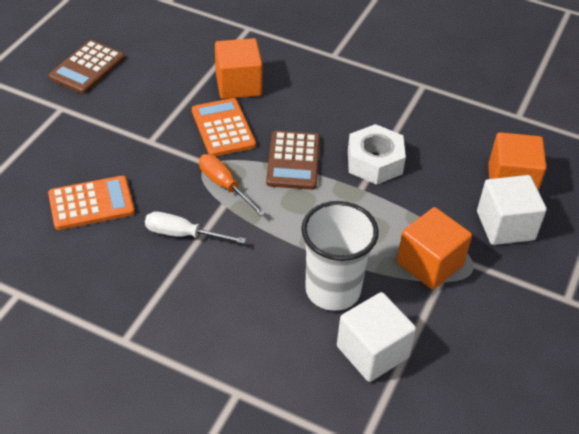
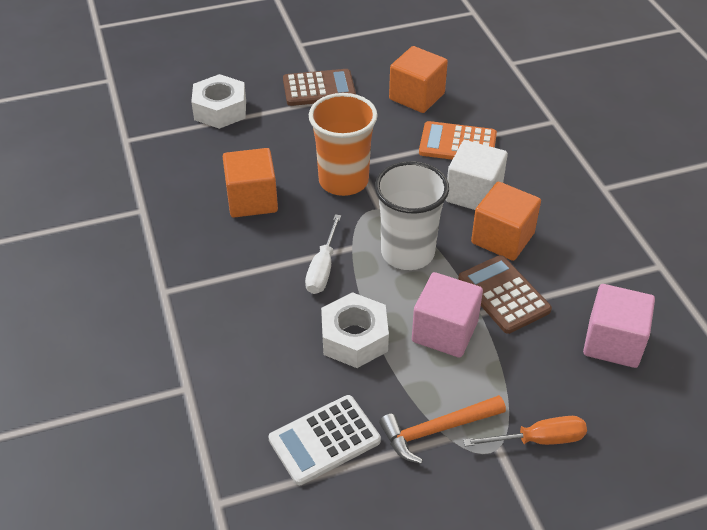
orange calculator: [48,176,135,230] [192,98,256,156] = 2 -> [419,121,497,160] = 1
orange cup: none = 0 -> [309,93,378,196] = 1
orange hammer: none = 0 -> [379,395,506,464] = 1
pink cube: none = 0 -> [412,272,483,358] [583,284,655,368] = 2
white calculator: none = 0 -> [269,395,381,485] = 1
white cube: [337,292,416,382] [477,175,547,245] = 2 -> [446,140,508,210] = 1
white nut: [348,124,406,185] = 1 -> [191,74,246,129] [321,292,389,368] = 2

